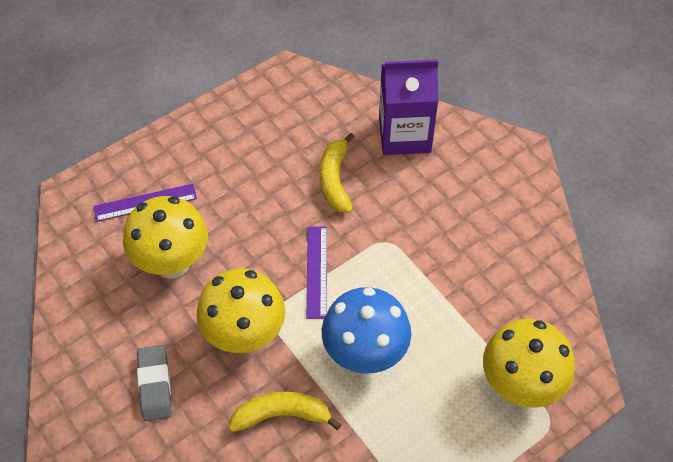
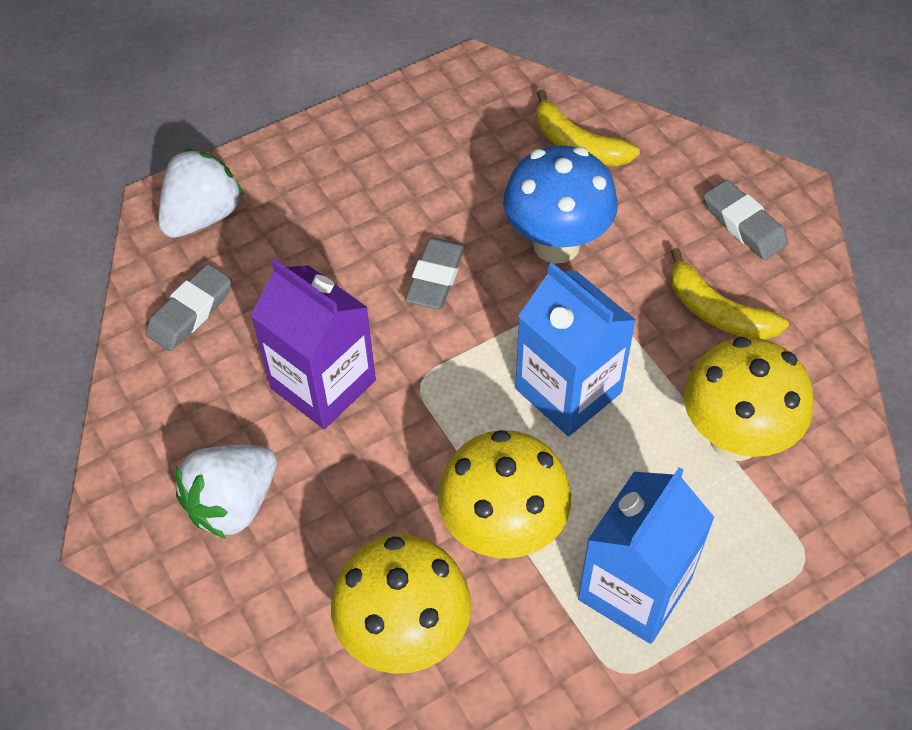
blue carton: none = 0 -> [515,263,636,436] [578,467,714,644] = 2
grey eraser: [137,345,172,421] = 1 -> [145,264,232,351] [405,238,465,309] [704,180,788,260] = 3
purple ruler: [93,184,197,222] [306,226,327,319] = 2 -> none = 0
white strawberry: none = 0 -> [158,149,243,238] [176,445,277,539] = 2

